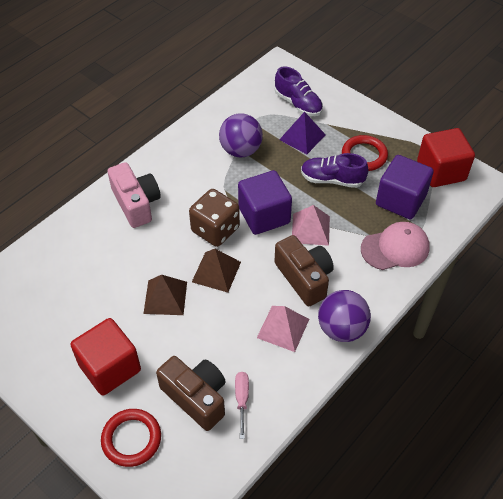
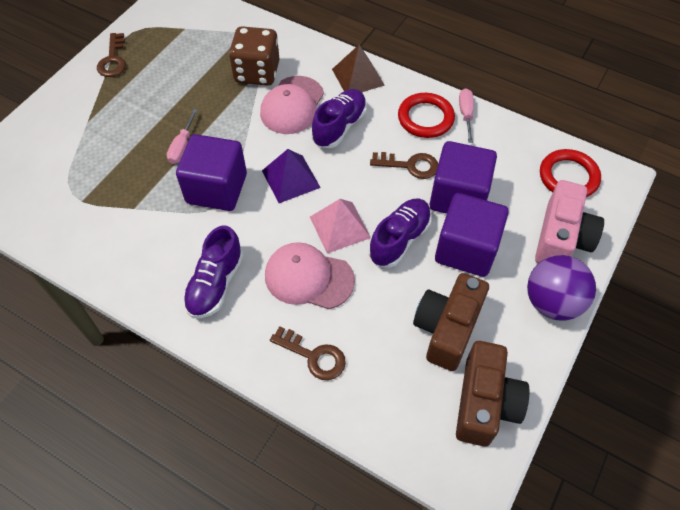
brown key: none = 0 -> [97,33,126,77] [270,326,346,380] [370,152,438,179] = 3
brown pyramid: [143,275,187,315] [192,249,241,292] = 2 -> [332,45,385,92] = 1
pink cap: [361,222,430,270] = 1 -> [260,76,324,134] [265,242,355,309] = 2
pink pyramid: [257,306,309,352] [292,205,330,246] = 2 -> [310,199,371,254] = 1
pink screwdriver: [235,372,249,439] = 1 -> [167,109,198,164] [459,89,474,143] = 2
purple ball: [219,113,263,157] [318,290,371,342] = 2 -> [527,255,596,321] = 1
purple cube: [238,170,292,235] [376,155,434,219] = 2 -> [176,134,247,211] [430,141,497,214] [435,193,509,277] = 3
purple shoe: [275,66,323,116] [301,153,369,188] = 2 -> [183,225,243,319] [311,89,367,148] [369,198,432,268] = 3
red cube: [71,318,141,396] [417,128,475,187] = 2 -> none = 0

